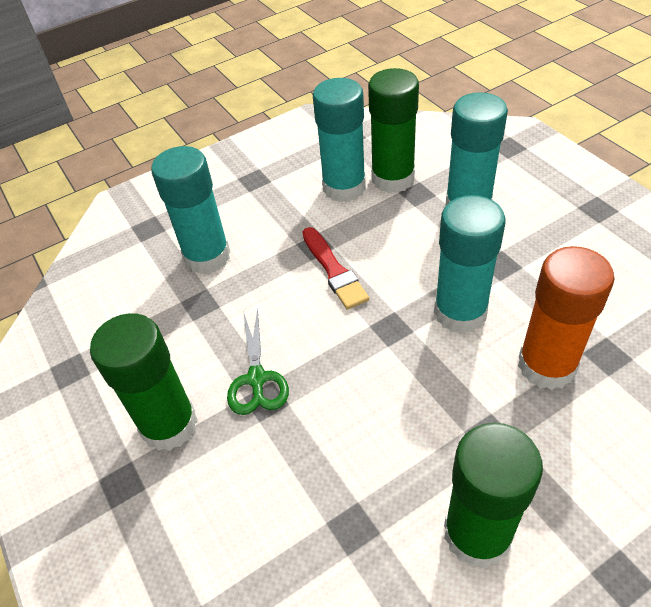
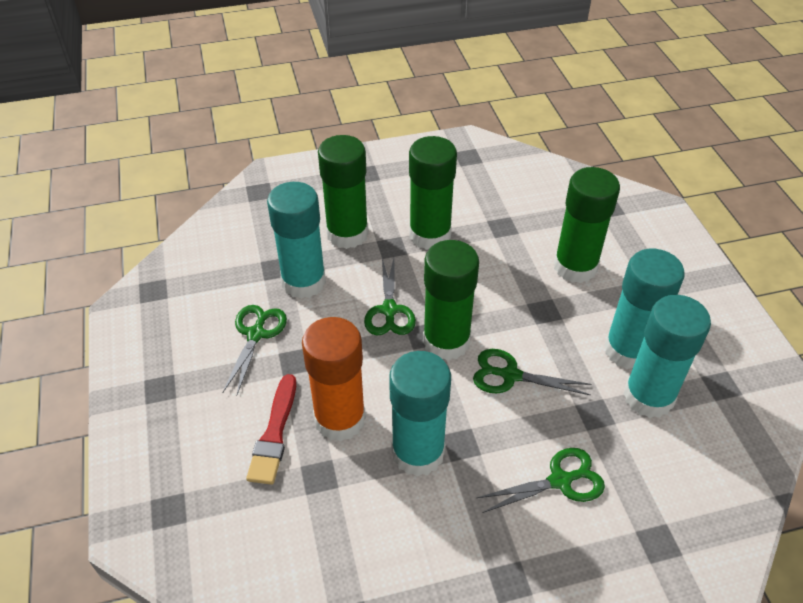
green glue stick: [90,313,198,451] [368,68,419,193] [444,423,543,569] = 3 -> [318,135,369,249] [409,136,457,250] [423,240,479,361] [554,167,620,283] = 4
green scissors: [227,308,289,415] = 1 -> [222,305,287,396] [364,258,416,335] [473,349,592,395] [477,448,605,513] = 4

